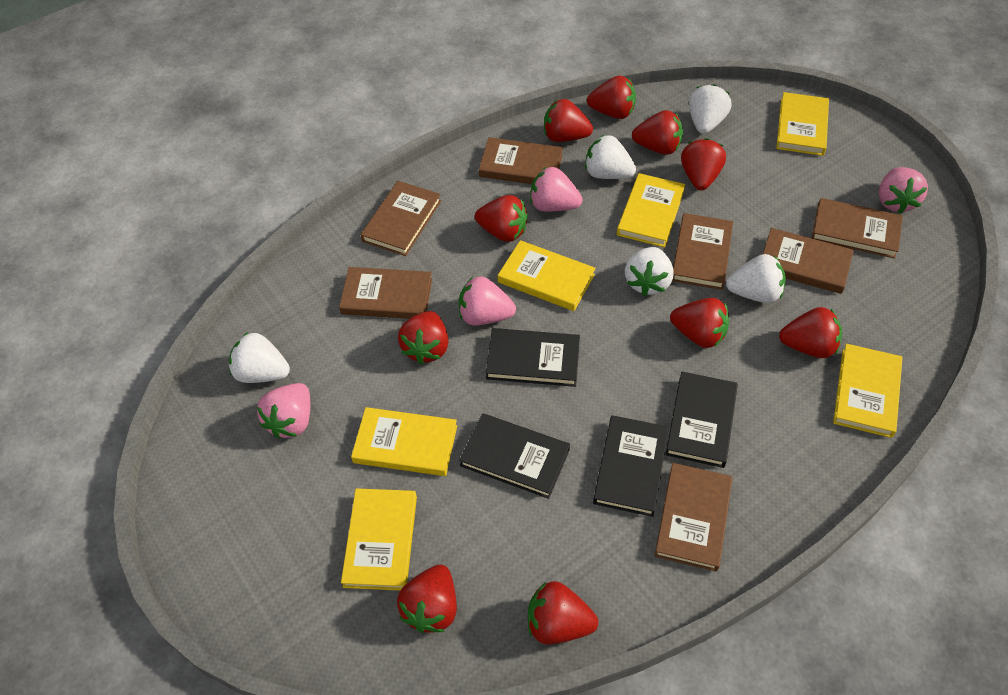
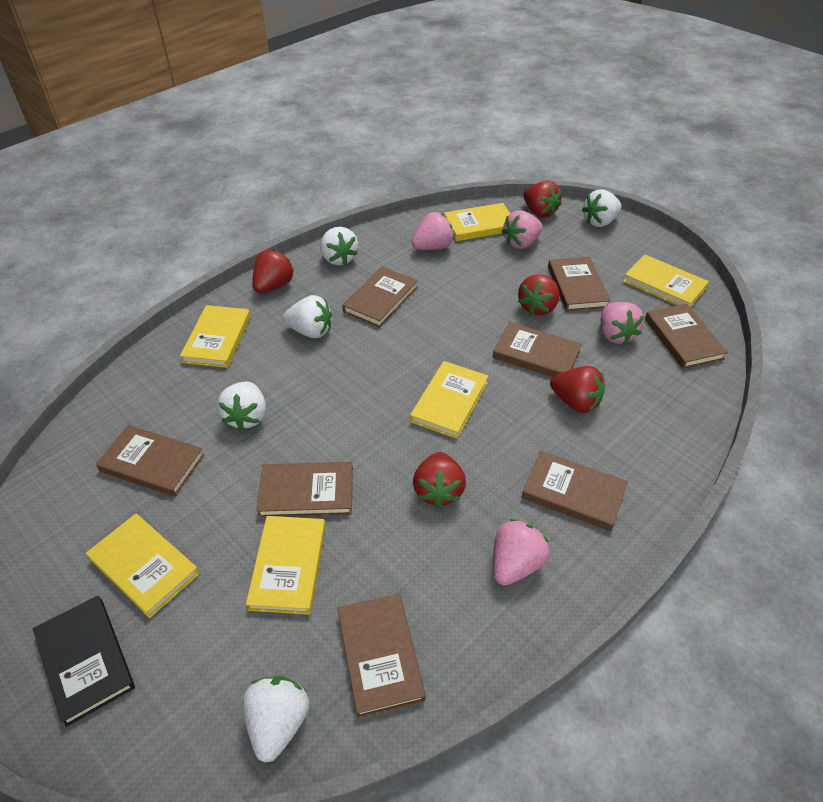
black book: [459,413,570,499] [486,328,580,387] [593,415,669,517] [665,372,738,468] = 4 -> [33,596,135,727] = 1
brown book: [339,267,432,319] [361,181,441,256] [479,137,563,184] [655,463,732,572] [672,213,733,290] [763,228,854,294] [812,198,903,258] = 7 -> [96,425,205,497] [256,462,353,518] [337,594,426,718] [342,267,418,328] [492,322,582,377] [522,451,628,531] [548,257,611,311] [645,304,728,369] = 8
red strawberry: [397,565,457,633] [398,311,448,364] [475,195,528,242] [528,581,598,644] [544,99,593,142] [587,76,636,119] [632,110,683,155] [670,298,729,348] [681,138,726,190] [779,307,842,358] = 10 -> [252,249,294,293] [413,452,466,508] [518,274,559,315] [523,181,562,218] [550,366,605,413] = 5

